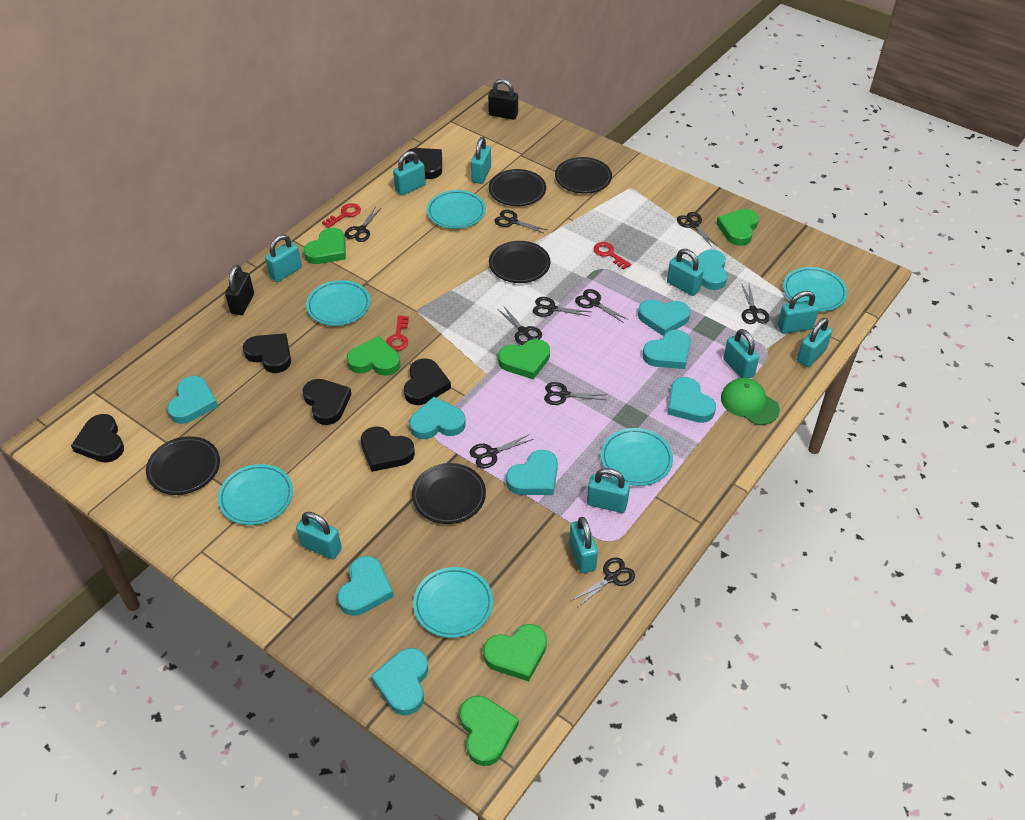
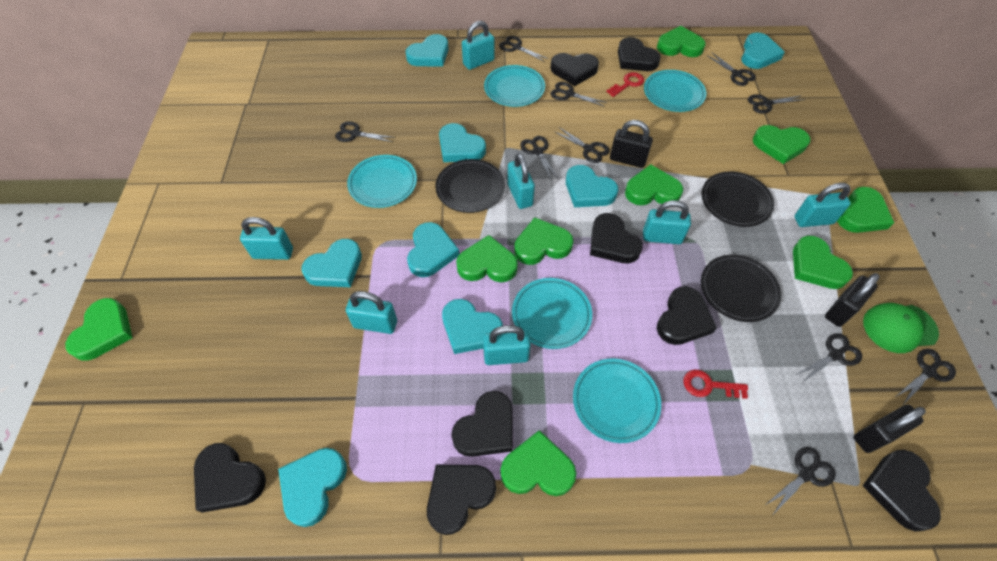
black heart: [71,414,124,463] [243,333,291,373] [303,379,351,425] [361,426,415,472] [404,358,451,405] [405,148,442,179] = 6 -> [194,443,266,513] [427,465,496,535] [451,391,513,457] [550,53,599,86] [590,213,643,263] [618,37,661,71] [657,286,717,345] [863,450,941,531] = 8
black padlock: [225,265,254,315] [488,79,518,120] = 2 -> [610,120,653,168] [825,273,880,327] [854,405,926,453] = 3
black plate: [146,436,220,495] [412,463,486,524] [489,169,546,206] [489,241,550,283] [555,157,612,194] = 5 -> [435,159,505,213] [701,255,781,322] [702,171,774,227] = 3
green heart: [303,228,346,264] [347,336,400,376] [460,696,519,766] [483,624,547,681] [498,339,550,379] [716,209,759,246] = 6 -> [65,298,133,361] [456,235,518,282] [501,430,576,496] [514,217,573,265] [625,164,683,205] [657,26,706,57] [753,125,811,164] [793,236,853,289] [837,187,894,233] = 9
red key: [322,203,361,228] [386,315,409,351] [594,242,631,269] = 3 -> [606,72,644,97] [683,369,748,399] = 2
turquoise heart: [167,376,218,424] [337,556,394,616] [371,648,428,716] [409,397,466,439] [506,450,558,495] [638,299,691,336] [642,330,691,369] [667,377,716,423] [691,249,728,290] = 9 -> [278,448,347,527] [301,239,362,287] [406,34,449,67] [407,222,459,277] [439,123,486,162] [442,299,503,354] [566,165,618,207] [741,32,785,69] = 8
turquoise padlock: [265,235,302,282] [296,512,342,560] [393,151,426,196] [471,137,491,184] [569,517,598,573] [587,468,630,513] [667,249,704,296] [723,329,759,378] [778,291,819,334] [797,318,832,367] = 10 -> [240,217,293,260] [346,291,397,334] [462,21,495,70] [483,325,531,365] [508,153,535,209] [643,200,691,244] [794,183,851,227] = 7
turquoise plate: [218,464,293,525] [306,280,370,326] [413,567,493,638] [427,190,486,229] [601,428,673,486] [783,267,847,312] = 6 -> [347,155,417,208] [484,65,545,107] [512,278,592,349] [573,359,661,443] [644,70,706,112] = 5

